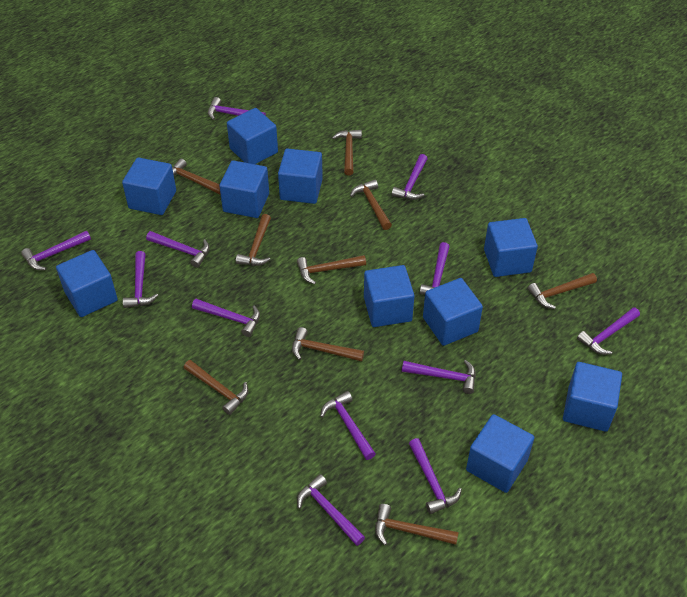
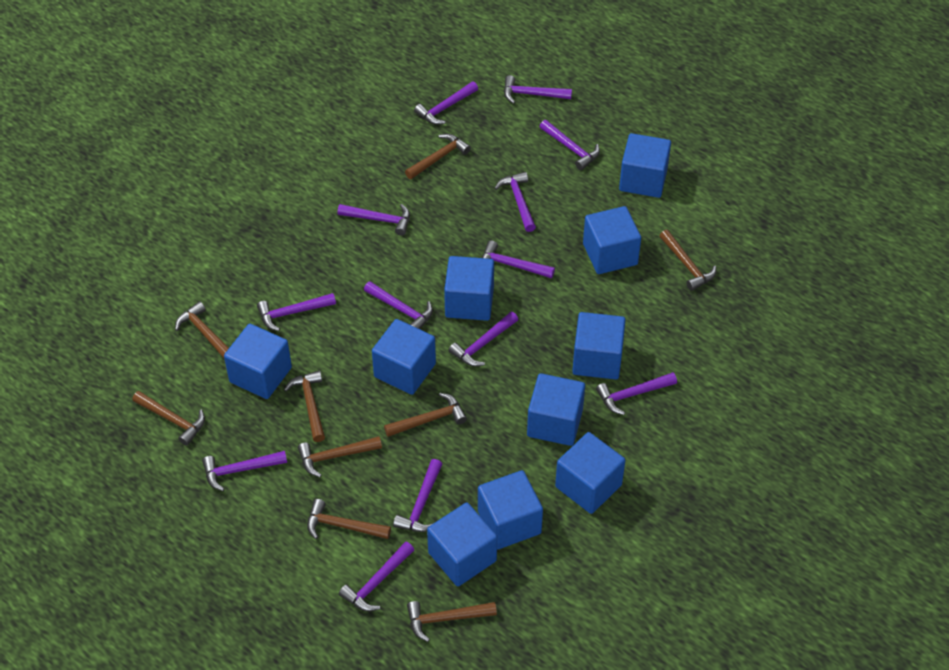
purple hammer: [21,231,91,270] [123,251,158,308] [146,231,210,268] [192,299,260,337] [208,97,266,120] [297,474,365,546] [320,391,376,460] [392,154,428,200] [402,360,476,394] [409,438,462,514] [420,242,450,295] [577,307,640,355] = 12 -> [202,451,287,491] [257,293,336,331] [337,204,410,236] [339,541,414,611] [364,281,433,329] [393,459,442,532] [414,81,478,125] [449,312,518,367] [482,240,555,279] [494,172,536,232] [504,75,572,104] [540,120,600,170] [596,372,677,415] = 13

